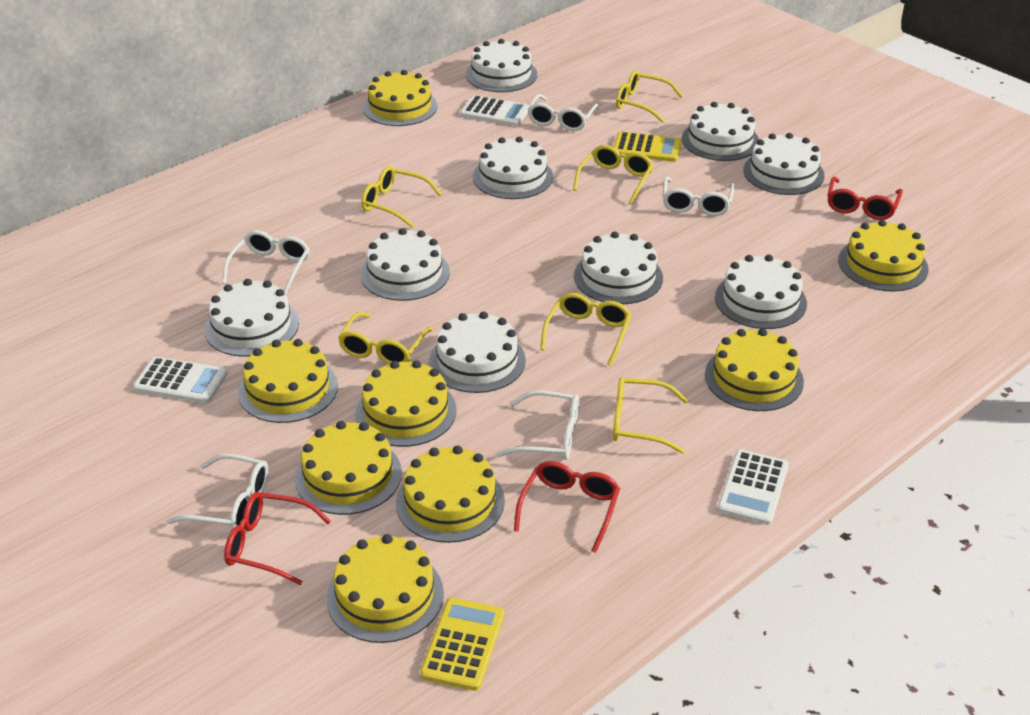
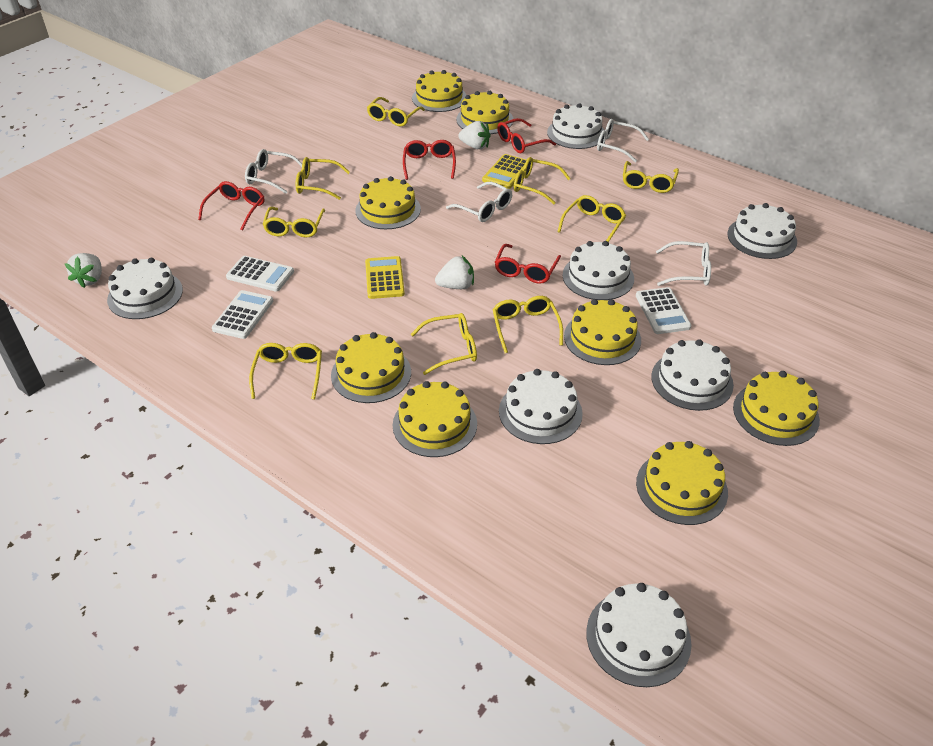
red glasses: [224,492,331,585] [514,461,620,553] [827,177,903,220] = 3 -> [198,181,264,231] [403,140,456,180] [495,244,561,284] [497,118,556,153] = 4
white cake: [204,279,299,357] [361,228,450,301] [429,311,526,393] [466,39,537,92] [473,137,553,199] [574,232,663,304] [682,102,759,161] [715,255,807,329] [743,133,825,195] = 9 -> [107,258,183,319] [499,369,583,444] [547,103,604,149] [563,241,634,300] [586,583,691,687] [651,339,734,411] [727,203,797,259] = 7
white glasses: [166,454,269,529] [222,230,310,294] [496,391,579,460] [527,94,599,131] [663,176,735,216] = 5 -> [245,149,302,194] [446,182,512,222] [597,119,649,163] [656,241,711,286] = 4
white strawberry: none = 0 -> [64,253,102,288] [435,256,474,289] [458,121,491,149] = 3
yellow glasses: [338,312,433,364] [361,166,442,228] [540,293,631,366] [573,145,654,205] [613,377,688,453] [616,70,683,123] = 6 -> [249,343,322,400] [263,207,325,237] [296,157,350,200] [367,97,425,126] [411,313,477,375] [492,296,563,353] [514,157,571,204] [557,195,626,242] [623,161,679,193] = 9

